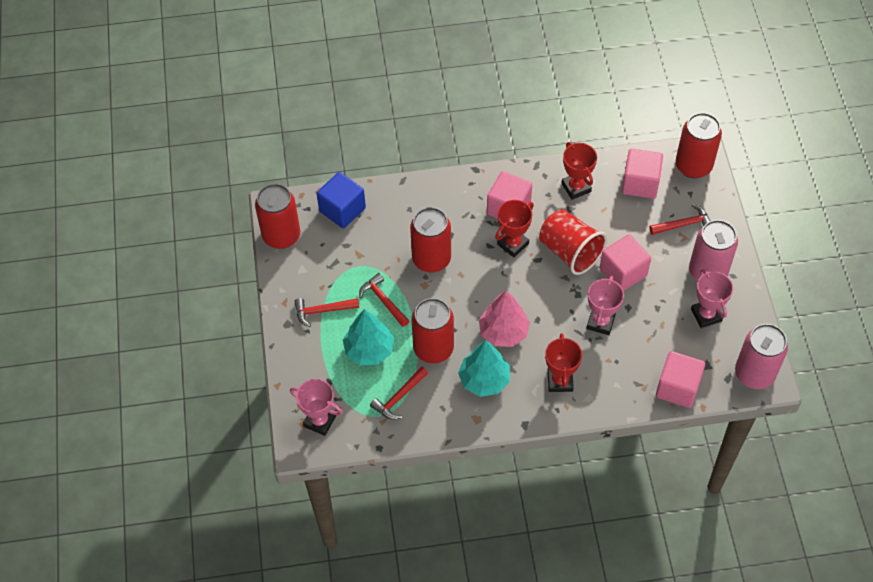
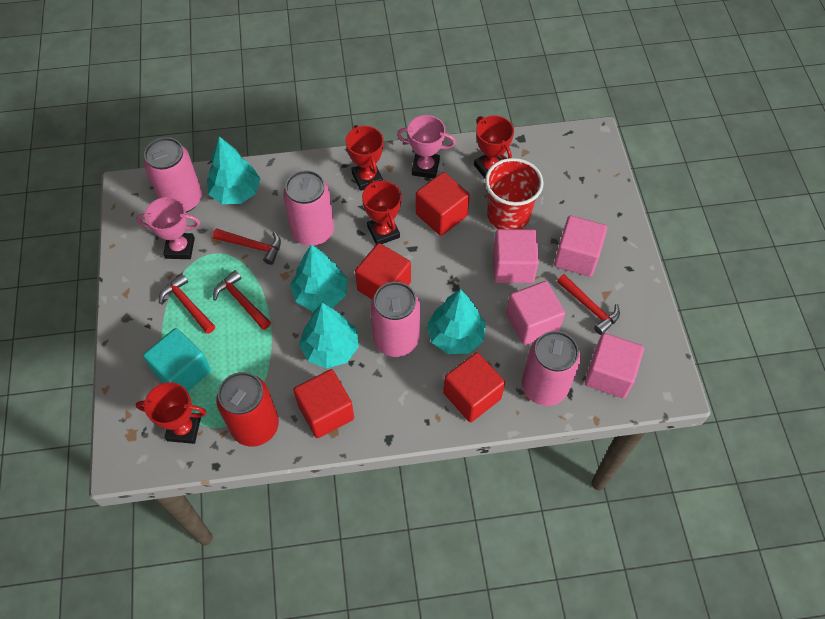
blue cube: [316,172,366,229] = 1 -> none = 0
pink can: [689,220,738,281] [735,324,788,389] = 2 -> [144,137,202,213] [283,170,334,246] [370,282,420,357] [522,331,581,406] = 4
pink tree: [479,291,530,347] = 1 -> none = 0
pink trophy: [290,379,343,436] [587,276,624,335] [691,269,733,328] = 3 -> [137,197,200,259] [397,115,456,179] = 2
red can: [255,184,300,249] [410,207,451,272] [412,298,454,363] [676,113,722,178] = 4 -> [216,372,279,447] = 1
red cube: none = 0 -> [293,369,354,438] [355,243,411,299] [416,172,470,236] [443,352,505,422] = 4
red trophy: [495,200,534,257] [545,333,582,392] [561,142,597,200] = 3 -> [136,382,206,444] [346,125,384,191] [362,179,402,244] [474,116,514,178] = 4
turquoise cube: none = 0 -> [143,328,211,391] = 1
turquoise tree: [343,309,394,365] [458,340,510,397] = 2 -> [207,136,261,204] [290,244,347,311] [299,303,359,369] [427,289,486,354] = 4

